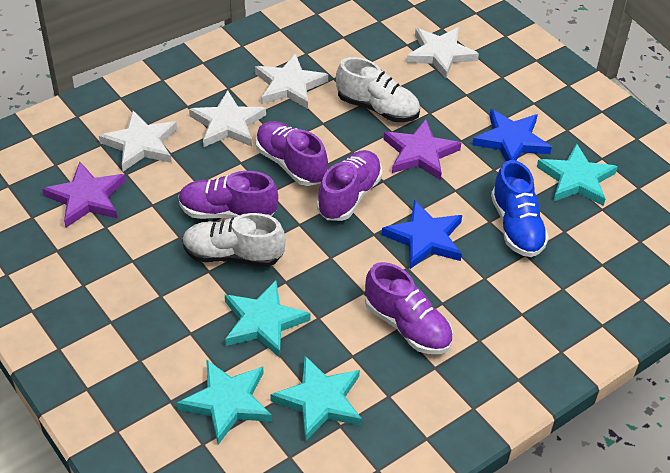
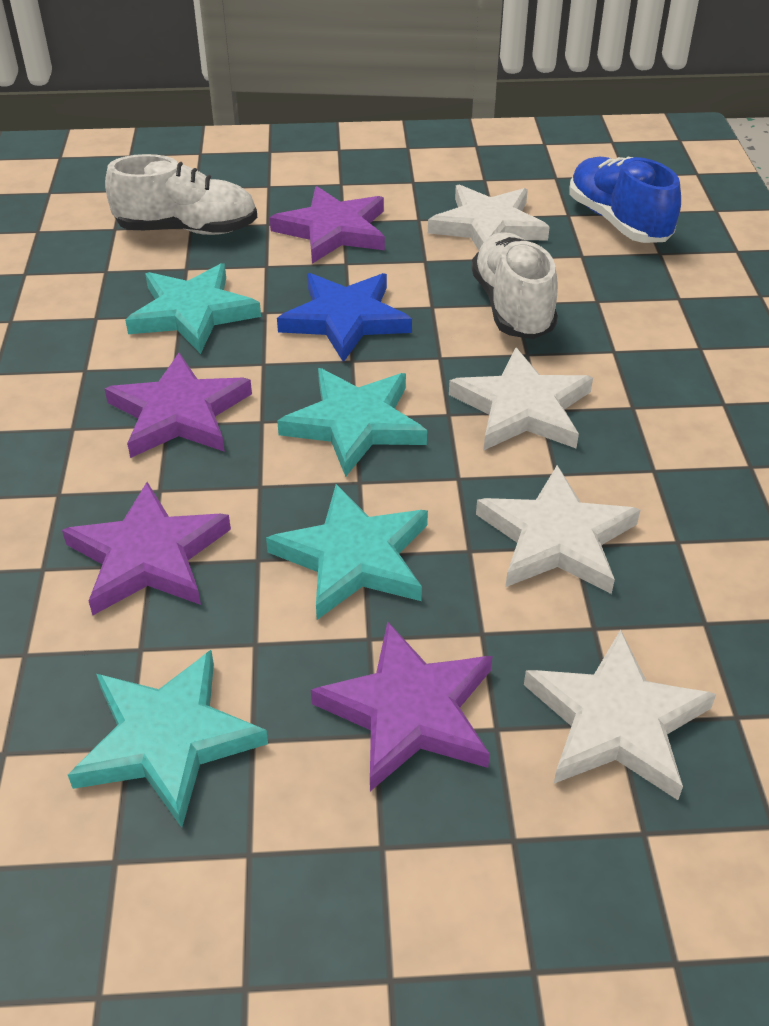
blue star: [382,200,462,269] [472,109,552,161] = 2 -> [277,273,412,362] = 1
purple shoe: [178,171,278,219] [256,121,328,186] [317,150,382,221] [365,262,453,354] = 4 -> none = 0
purple star: [42,162,126,227] [383,119,461,180] = 2 -> [62,482,231,615] [104,352,252,458] [270,186,385,264] [311,621,493,791] = 4

